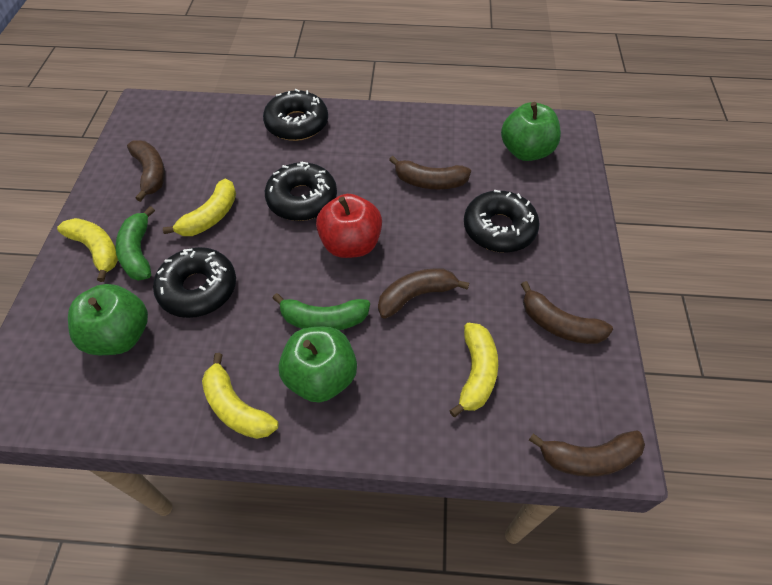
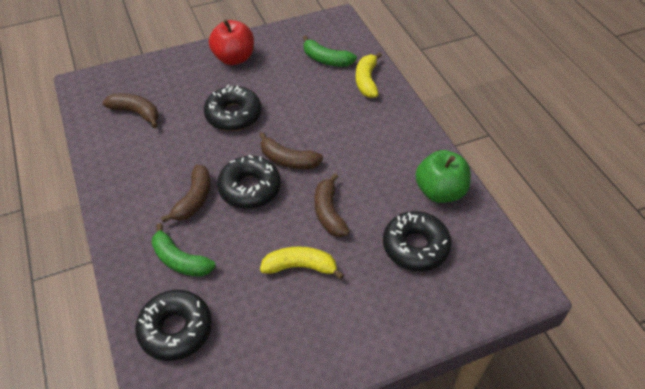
brown banana: [127,140,165,202] [378,268,469,319] [389,156,471,189] [521,281,613,344] [529,431,645,477] = 5 -> [103,93,159,128] [161,165,211,223] [260,132,323,169] [315,173,350,237] = 4
green apple: [68,284,148,355] [279,327,357,403] [501,102,561,161] = 3 -> [415,150,471,203] = 1
yellow banana: [57,218,118,282] [163,179,236,236] [202,353,278,439] [449,323,498,417] = 4 -> [260,246,344,280] [355,52,382,98] = 2

